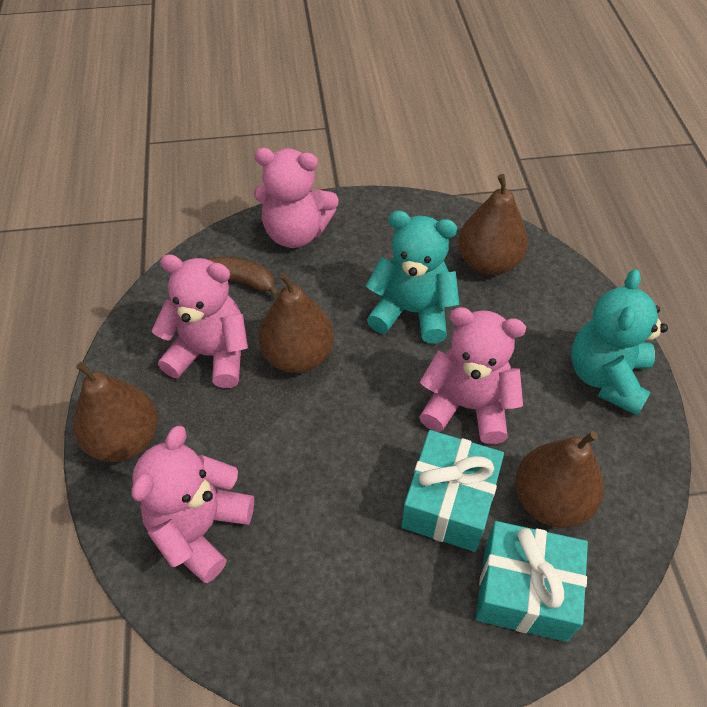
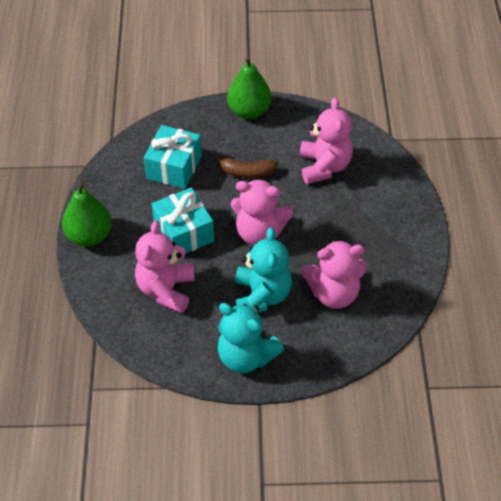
brown pear: [73,362,158,462] [259,273,334,373] [458,174,528,275] [515,431,604,528] = 4 -> none = 0
green pear: none = 0 -> [62,181,112,246] [227,57,272,119] = 2

